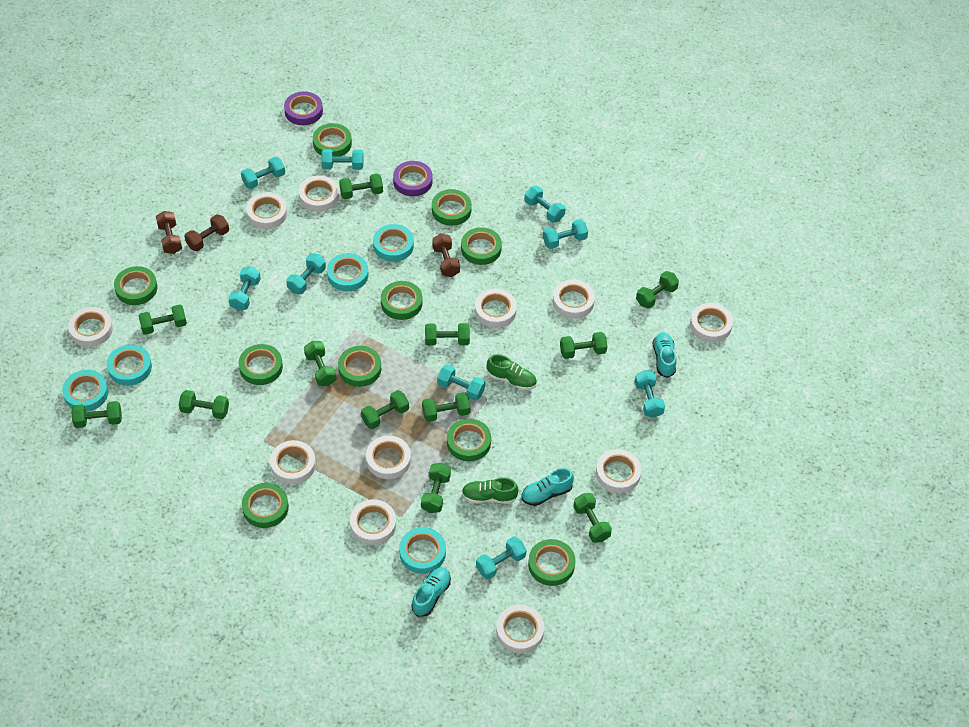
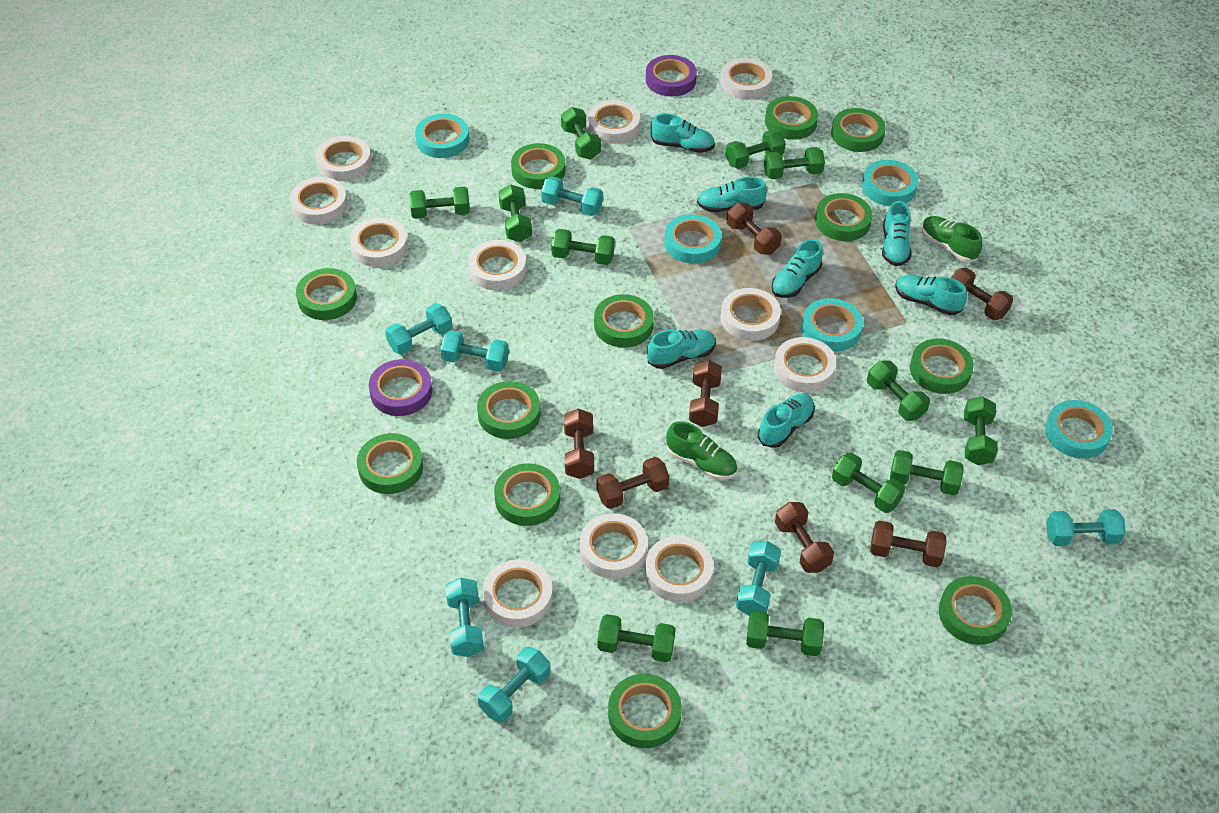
brown dumbbell: [156,211,182,254] [185,214,229,251] [432,234,460,277] = 3 -> [564,409,594,479] [597,457,670,509] [689,360,722,427] [726,203,782,254] [775,502,834,573] [870,520,946,567] [951,268,1013,320] = 7
green tape: [114,266,157,305] [239,344,283,385] [242,483,289,528] [313,123,352,157] [338,346,381,387] [381,281,423,320] [432,189,472,226] [447,418,491,462] [461,227,502,265] [528,539,575,586] = 10 -> [296,268,357,320] [357,433,423,494] [477,381,540,439] [494,463,560,526] [511,143,565,189] [594,294,654,348] [608,674,682,748] [765,96,818,140] [815,193,873,241] [831,108,886,152] [910,338,974,394] [939,576,1012,645] = 12
turquoise dumbbell: [228,266,261,311] [241,157,285,189] [286,254,326,294] [321,149,364,170] [437,364,485,401] [476,536,527,579] [524,186,566,223] [543,219,588,249] [635,370,665,418] = 9 -> [385,303,452,355] [440,330,509,372] [445,578,484,657] [478,647,551,723] [541,176,603,216] [736,541,781,616] [1046,509,1126,546] = 7
turquoise shoe: [412,567,451,617] [521,468,574,506] [653,332,676,378] = 3 -> [647,330,716,369] [651,113,715,153] [697,177,767,212] [758,394,815,448] [771,239,823,298] [882,201,911,266] [895,275,967,315] = 7

